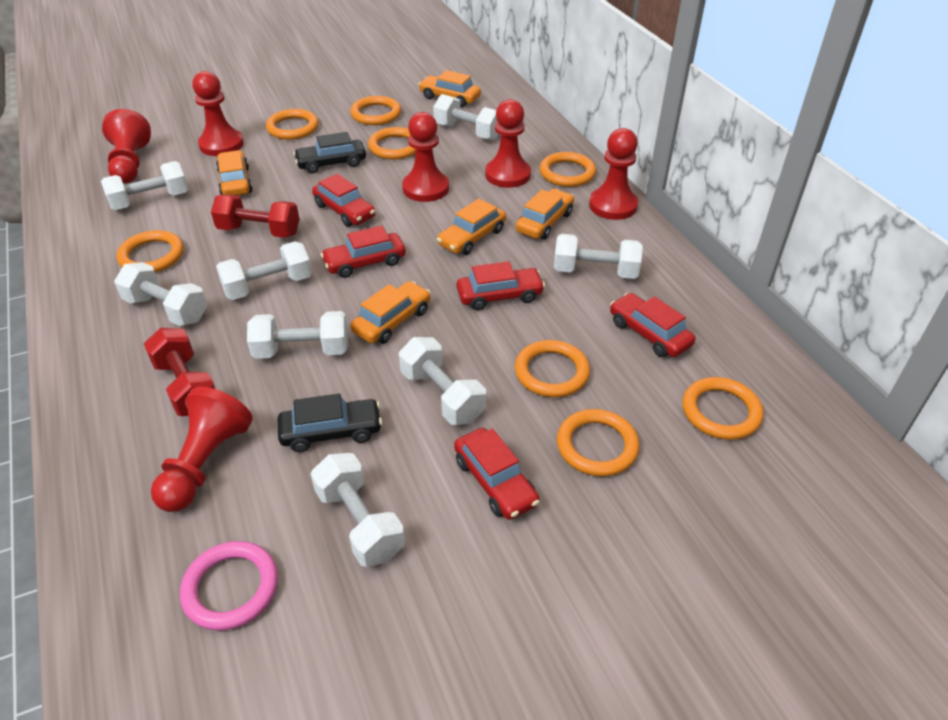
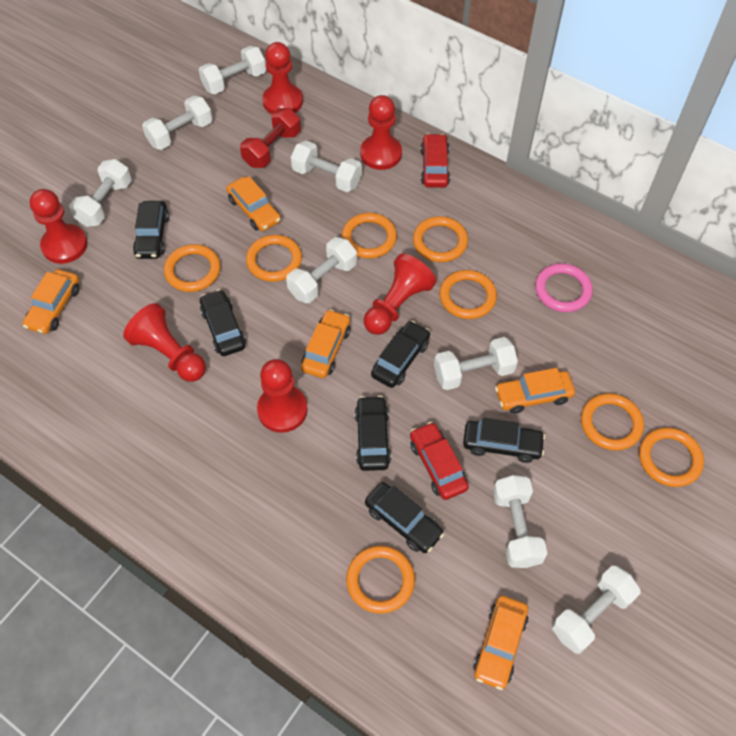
black car: [278,393,382,452] [293,132,366,174] = 2 -> [133,201,169,259] [200,289,246,356] [355,396,391,471] [365,482,444,553] [371,321,430,388] [463,418,545,463] = 6
red car: [312,174,376,227] [321,226,406,278] [454,428,540,520] [457,261,545,310] [610,293,695,357] = 5 -> [410,422,469,500] [420,134,450,188] = 2
red dumbbell: [144,328,215,416] [211,194,300,238] = 2 -> [240,108,301,168] = 1

